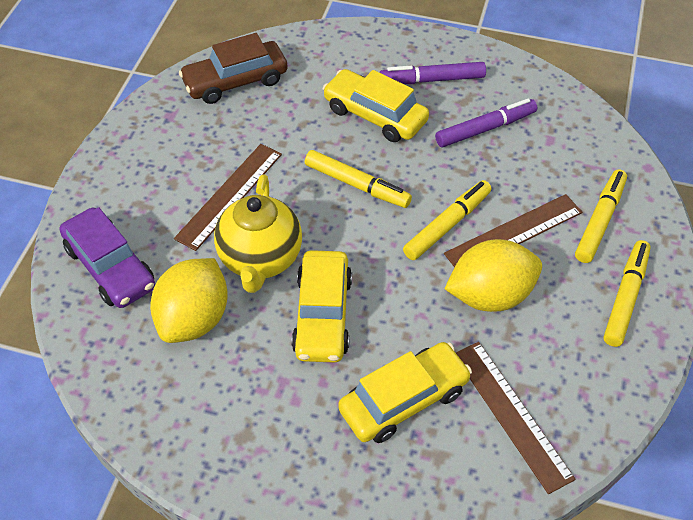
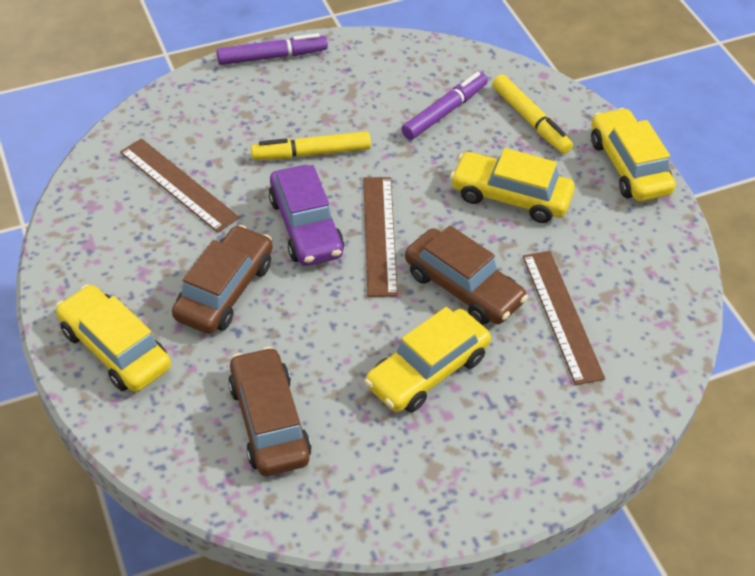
brown car: [179,33,288,104] = 1 -> [172,225,273,334] [228,347,312,476] [405,225,528,325] = 3
yellow car: [292,250,352,363] [323,69,429,142] [338,342,472,443] = 3 -> [56,285,171,392] [364,307,491,412] [450,148,575,223] [591,108,676,201] = 4
yellow lemon: [150,258,228,343] [445,239,542,312] = 2 -> none = 0
yellow marker: [305,150,412,208] [403,180,492,260] [575,169,627,263] [603,240,651,347] = 4 -> [251,131,371,160] [492,74,573,154] = 2
yellow teapot: [214,174,302,293] = 1 -> none = 0

